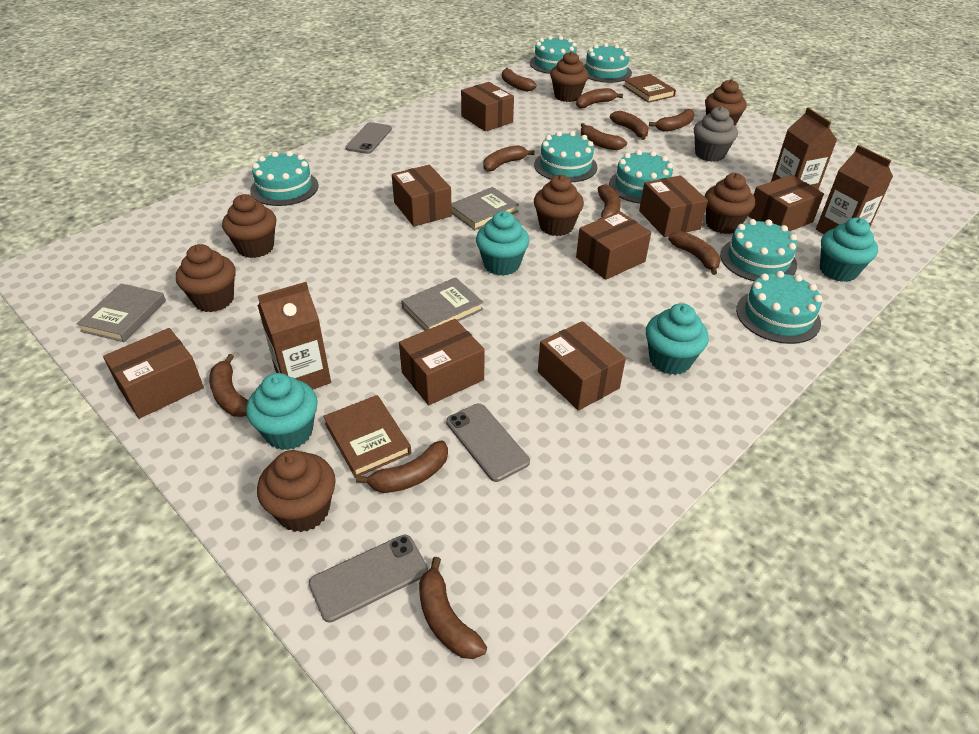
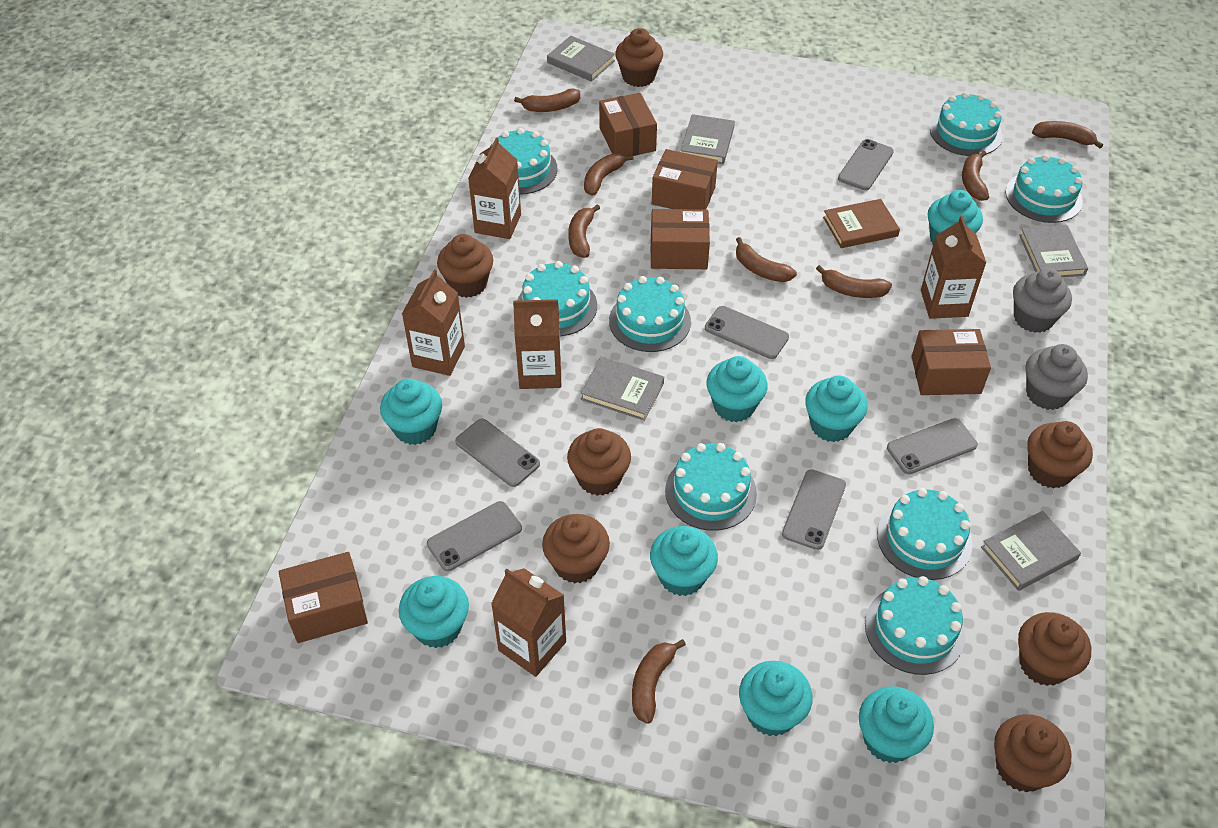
brown banana: [209,354,248,417] [356,441,448,493] [419,557,487,659] [483,145,535,172] [502,67,537,92] [576,88,623,108] [581,123,627,150] [597,184,621,220] [610,111,649,140] [649,109,694,132] [668,231,721,275] = 11 -> [514,88,580,112] [568,204,600,258] [584,153,634,196] [632,639,686,724] [736,237,797,282] [816,265,892,298] [962,151,989,201] [1032,121,1103,148] = 8
brown book: [323,395,411,478] [623,74,676,103] = 2 -> [823,199,900,248] = 1
brown box: [103,328,204,419] [392,165,452,227] [399,319,485,405] [461,82,514,132] [538,321,626,411] [576,211,651,280] [639,175,708,237] [748,175,824,231] = 8 -> [279,552,368,643] [599,93,657,156] [651,209,710,269] [652,149,718,210] [912,329,991,395] = 5
brown carton: [258,282,331,389] [771,107,837,190] [816,145,893,234] = 3 -> [402,269,465,376] [468,137,521,239] [491,568,566,677] [513,299,561,389] [921,216,986,319] = 5
grey book: [77,283,166,342] [401,277,484,331] [451,187,519,230] = 3 -> [547,36,615,82] [580,357,664,421] [680,114,735,164] [981,511,1081,591] [1019,225,1088,277] = 5
grey cupcake: [694,106,738,162] = 1 -> [1013,268,1072,333] [1025,344,1088,410] = 2
grey phone: [309,535,428,623] [345,122,392,154] [446,403,530,482] = 3 -> [427,501,522,571] [455,419,540,487] [705,306,789,359] [782,469,846,550] [838,139,894,190] [887,418,978,474] = 6
turquoise cake: [250,151,319,206] [530,36,577,74] [534,131,598,182] [584,43,632,83] [609,150,673,204] [720,219,797,282] [736,271,822,344] = 7 -> [490,128,558,195] [517,261,597,336] [609,276,691,352] [665,443,757,531] [865,576,965,675] [877,488,973,580] [930,92,1003,156] [1006,154,1083,223] = 8
turquoise cupcake: [246,373,318,450] [476,211,530,276] [646,303,709,375] [820,218,878,282] = 4 -> [380,378,442,445] [399,576,469,648] [650,526,718,596] [706,356,768,422] [739,661,812,736] [805,376,868,442] [859,686,934,763] [928,190,983,245] = 8

